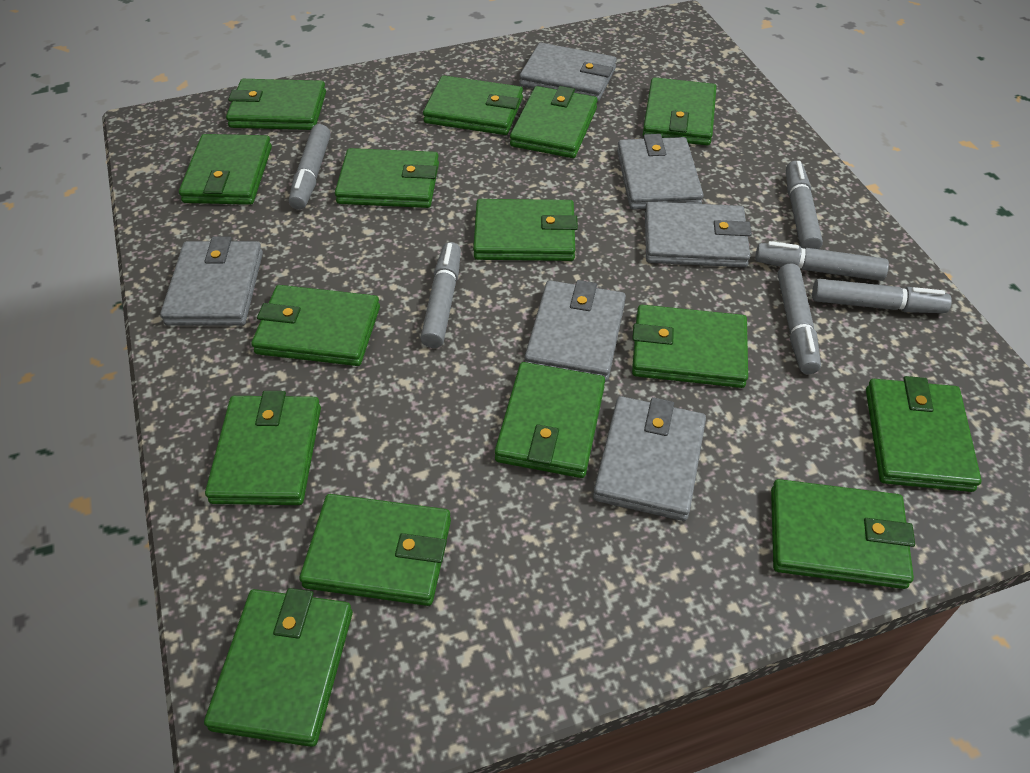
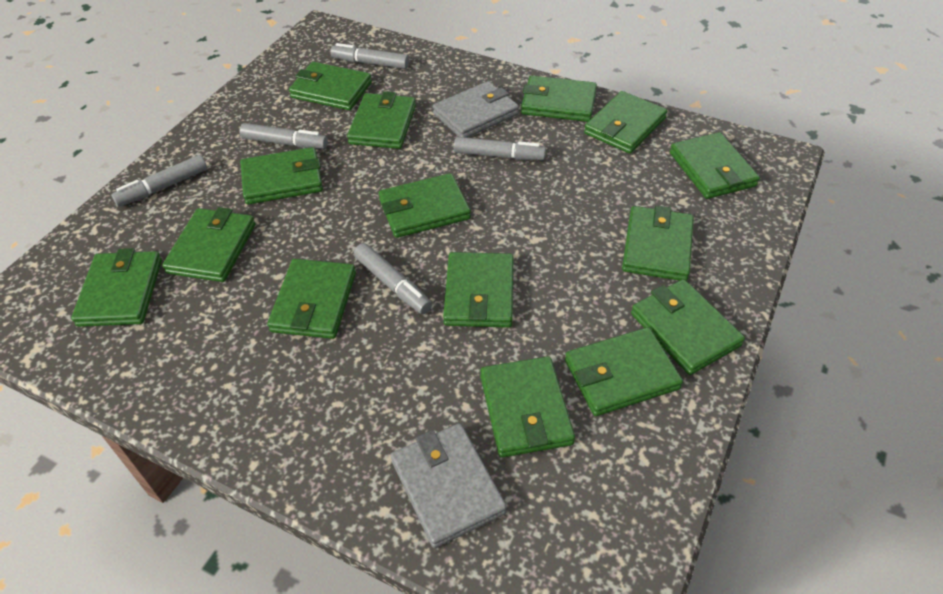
grey marker: [289,124,331,210] [420,242,461,348] [755,241,889,281] [778,263,821,374] [786,161,823,249] [812,279,952,313] = 6 -> [111,155,207,207] [240,123,328,149] [330,43,409,69] [354,243,432,314] [454,137,546,160] = 5
grey wallet: [160,237,263,325] [519,43,617,102] [525,280,626,382] [593,396,706,521] [617,134,704,209] [645,202,752,267] = 6 -> [391,423,507,548] [433,81,519,138] = 2

